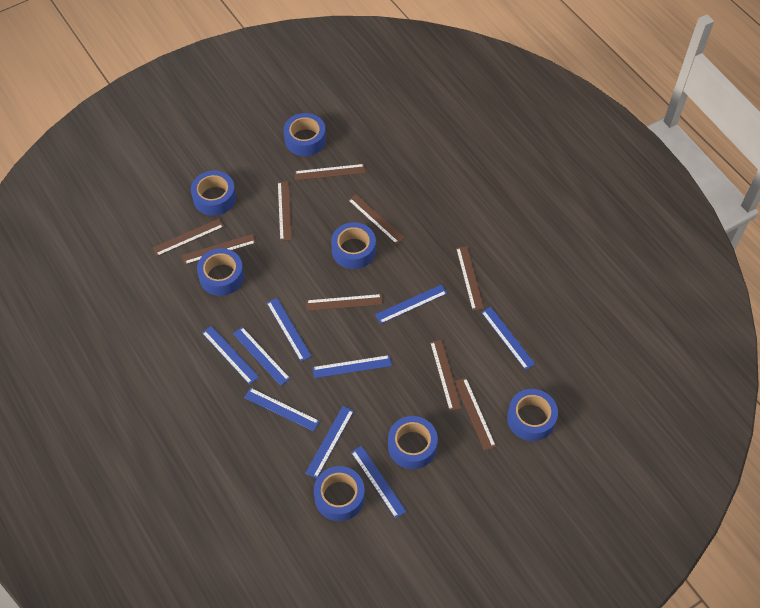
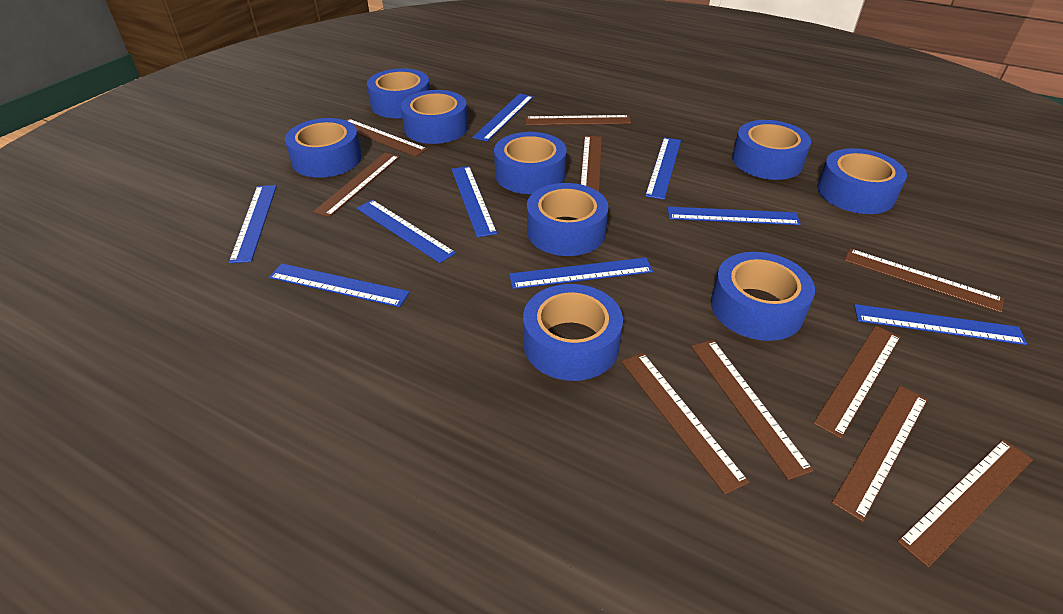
blue tape: [191,171,236,216] [197,248,244,296] [283,113,326,156] [314,466,365,521] [331,222,376,269] [388,416,438,469] [507,389,558,441] = 7 -> [285,118,362,178] [367,68,430,118] [401,90,468,144] [494,132,567,194] [523,284,623,381] [527,183,608,256] [711,252,815,341] [732,120,811,180] [817,148,907,214] = 9
brown ruler: [153,219,224,256] [182,234,256,265] [278,181,292,241] [294,164,366,180] [306,294,383,311] [348,194,405,244] [430,340,461,411] [455,378,496,450] [456,246,484,311] = 9 -> [313,153,400,217] [346,119,428,157] [526,115,631,125] [580,136,602,192] [621,353,749,495] [691,340,814,480] [813,326,901,439] [832,386,928,522] [844,249,1004,313] [897,439,1033,567] = 10

